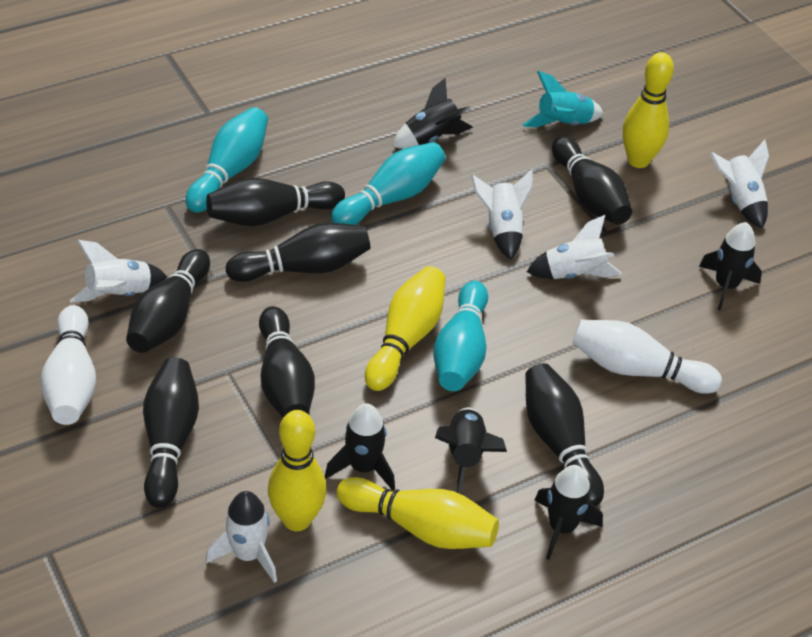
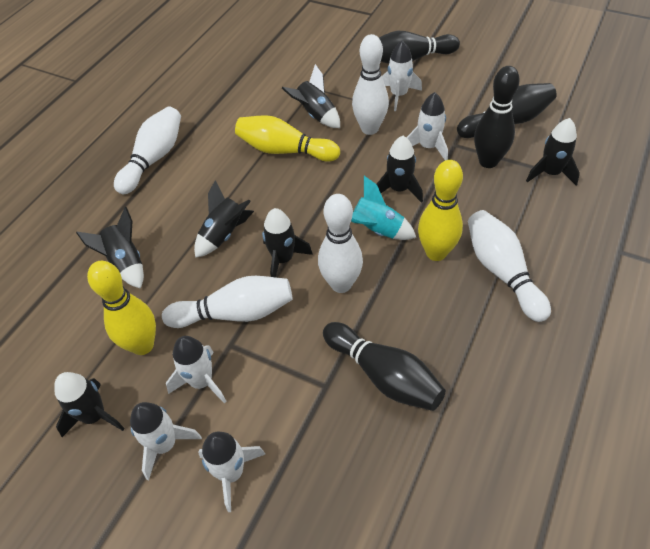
black bowling pin: [126,249,210,353] [143,358,199,508] [206,178,345,226] [226,223,371,282] [259,306,315,418] [525,363,604,506] [552,136,632,225] = 7 -> [323,322,446,411] [379,31,460,64] [457,83,557,138] [474,66,520,168] = 4
black rocket: [325,403,395,491] [392,77,473,149] [435,407,507,494] [534,465,603,560] [699,222,762,311] = 5 -> [54,372,125,437] [76,207,144,289] [194,180,254,258] [262,208,313,277] [282,64,340,128] [377,136,423,203] [526,118,580,186] = 7
turquoise bowling pin: [185,107,268,213] [331,142,445,225] [433,281,488,391] = 3 -> none = 0
white bowling pin: [40,305,96,425] [572,320,722,394] = 2 -> [114,106,181,194] [162,276,292,328] [318,194,363,293] [352,34,389,135] [468,210,551,322] = 5
yellow bowling pin: [268,410,326,531] [337,477,499,549] [365,266,446,391] [623,52,674,168] = 4 -> [87,261,156,355] [235,115,340,162] [418,160,463,261] = 3

